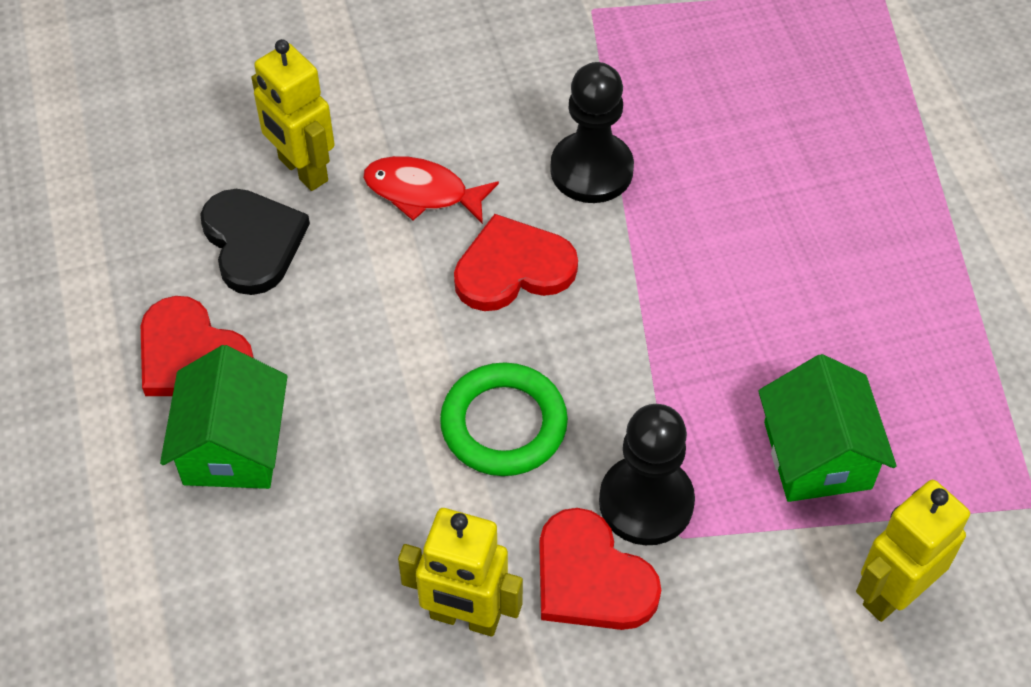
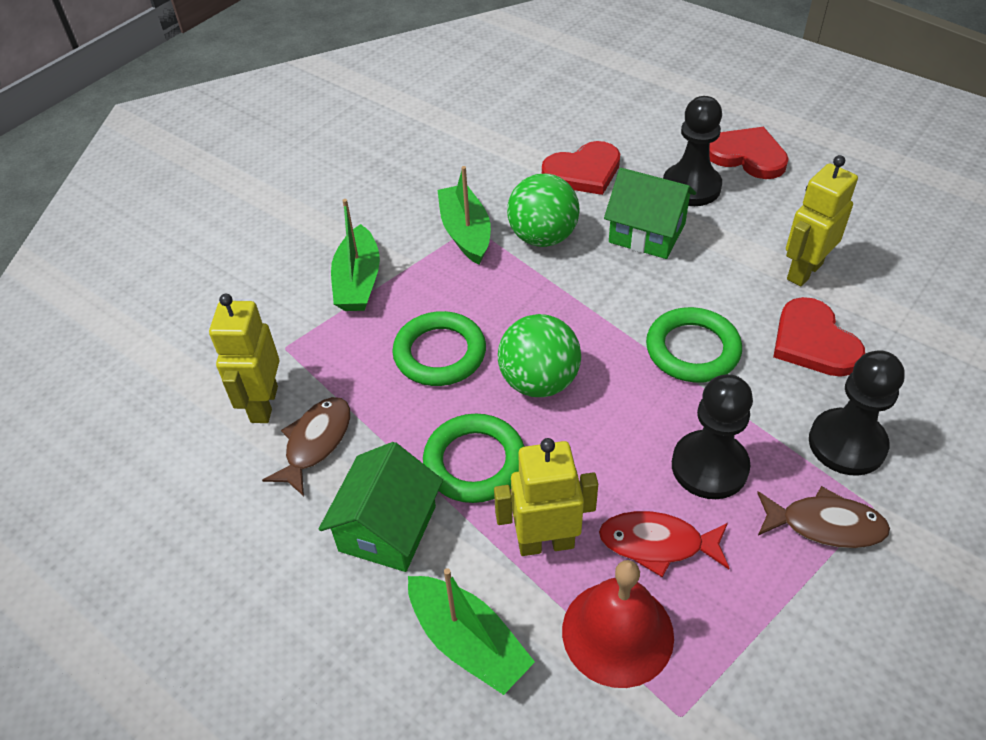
black heart: [200,189,310,295] = 1 -> none = 0
black pawn: [550,62,634,203] [599,404,695,545] = 2 -> [663,96,722,206] [672,374,753,499] [809,350,905,476] = 3
brown fish: none = 0 -> [262,397,350,496] [757,486,890,548] = 2
green ball: none = 0 -> [498,314,581,397] [507,174,580,247] = 2
green boat: none = 0 -> [331,199,380,311] [408,568,535,695] [437,166,491,265] = 3
green ring: [440,362,568,476] = 1 -> [392,311,486,386] [423,414,525,503] [646,307,742,383] = 3
red bell: none = 0 -> [562,560,674,688] = 1

